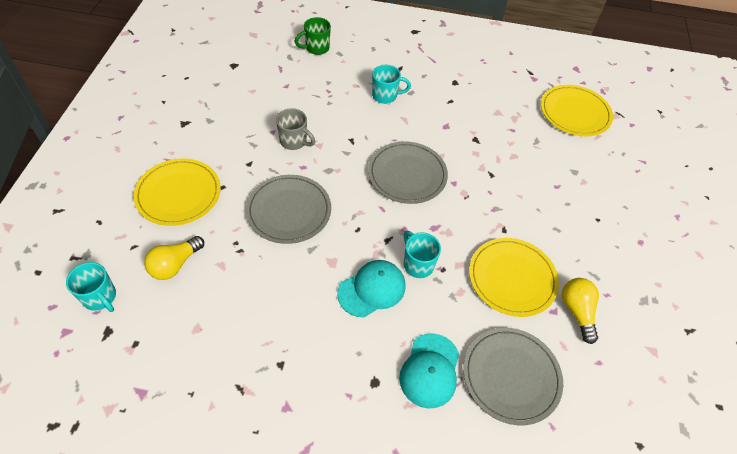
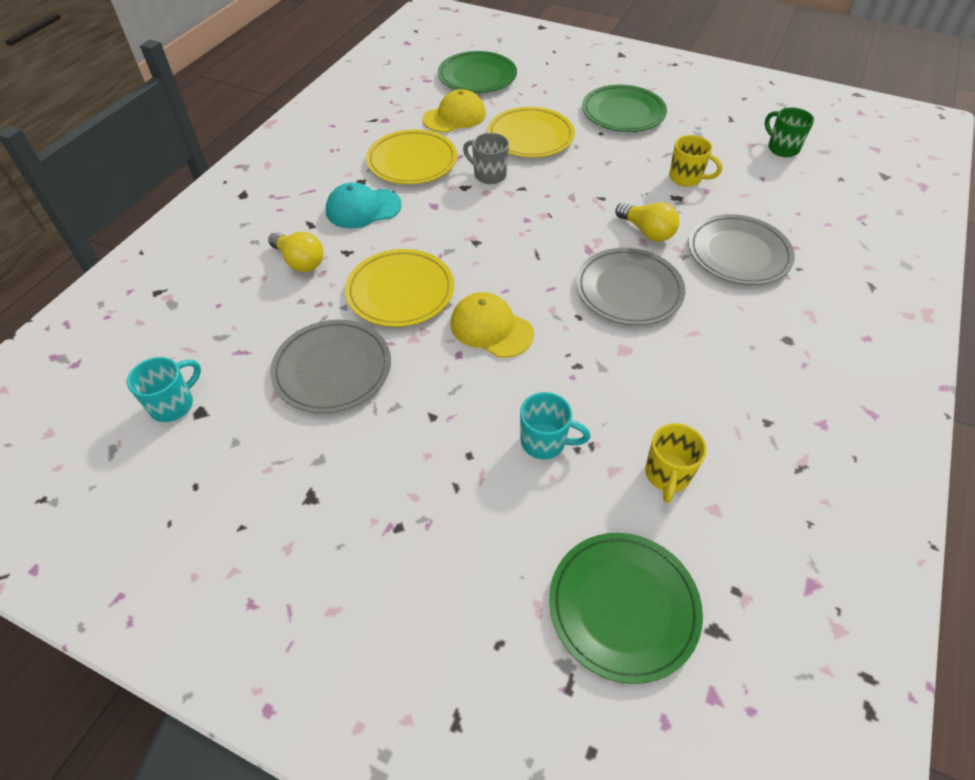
green plate: none = 0 -> [438,51,517,93] [549,533,703,684] [582,85,667,132] = 3
turquoise cap: [337,260,406,317] [399,333,459,409] = 2 -> [326,182,402,229] = 1
turquoise mug: [66,262,116,312] [372,65,411,104] [404,231,441,278] = 3 -> [127,357,201,422] [520,392,591,459] = 2
yellow cap: none = 0 -> [423,89,486,133] [451,292,534,358] = 2
yellow mug: none = 0 -> [645,423,707,503] [669,135,722,187] = 2

